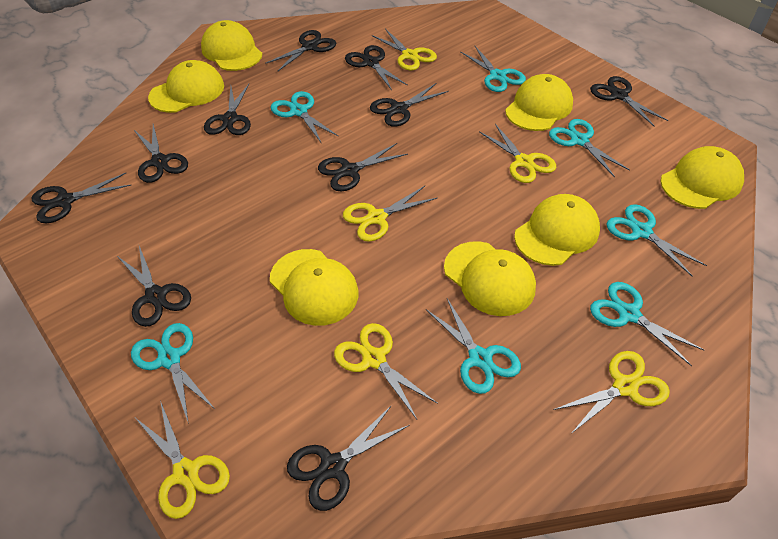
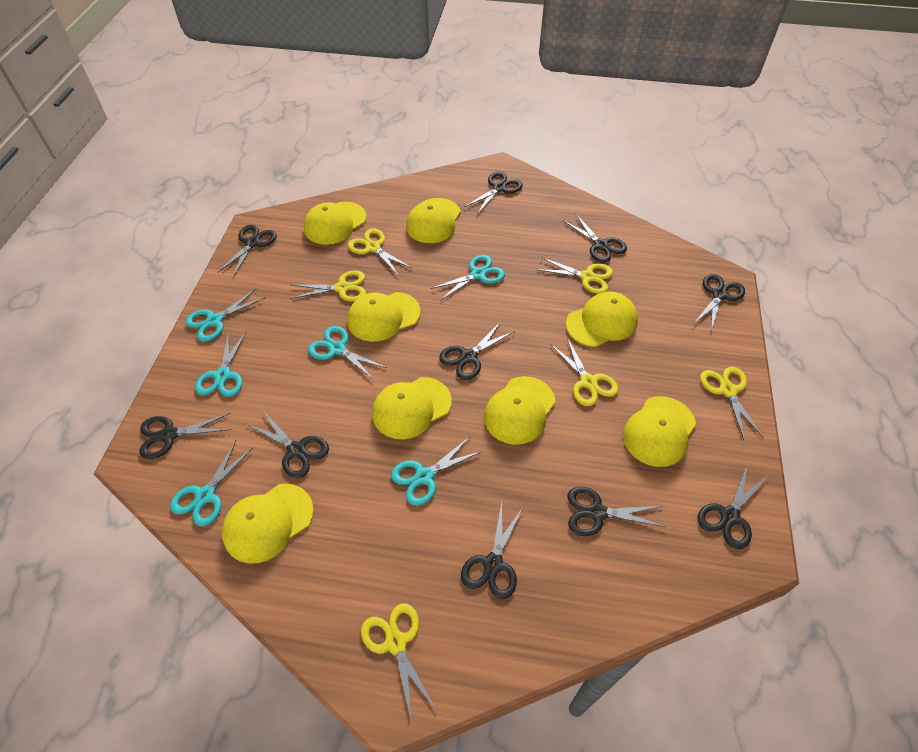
turquoise scissors: [131,323,215,424] [271,91,339,144] [426,298,521,394] [460,46,526,92] [549,119,630,177] [590,282,704,366] [607,204,707,277] = 7 -> [170,441,253,526] [186,289,265,341] [195,330,247,397] [308,326,387,380] [391,437,482,506] [431,255,505,301] = 6
yellow cap: [148,60,224,113] [201,20,263,71] [270,249,358,326] [444,241,536,316] [505,74,573,131] [514,194,600,266] [660,146,744,209] = 7 -> [222,484,314,564] [304,202,367,245] [347,292,420,342] [372,377,452,439] [406,198,461,243] [484,376,556,445] [566,292,638,347] [623,396,696,467] = 8

